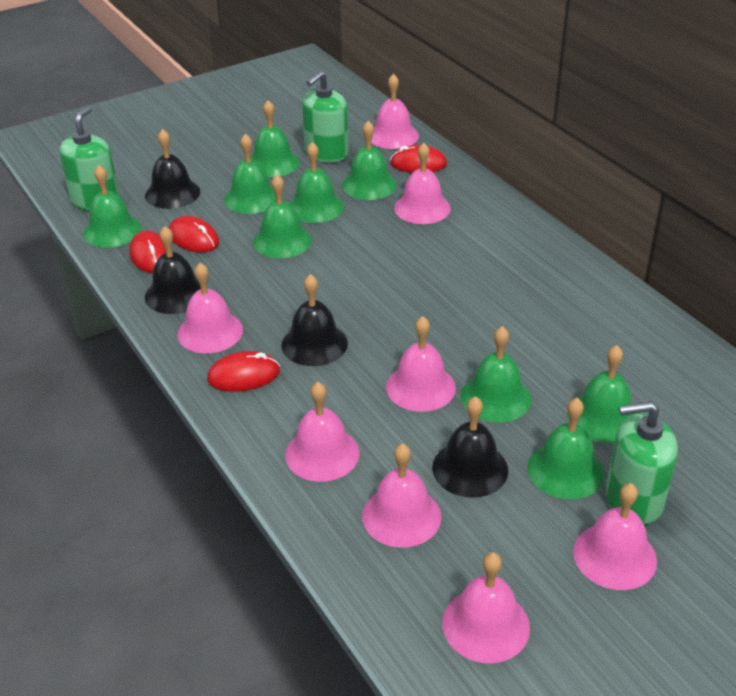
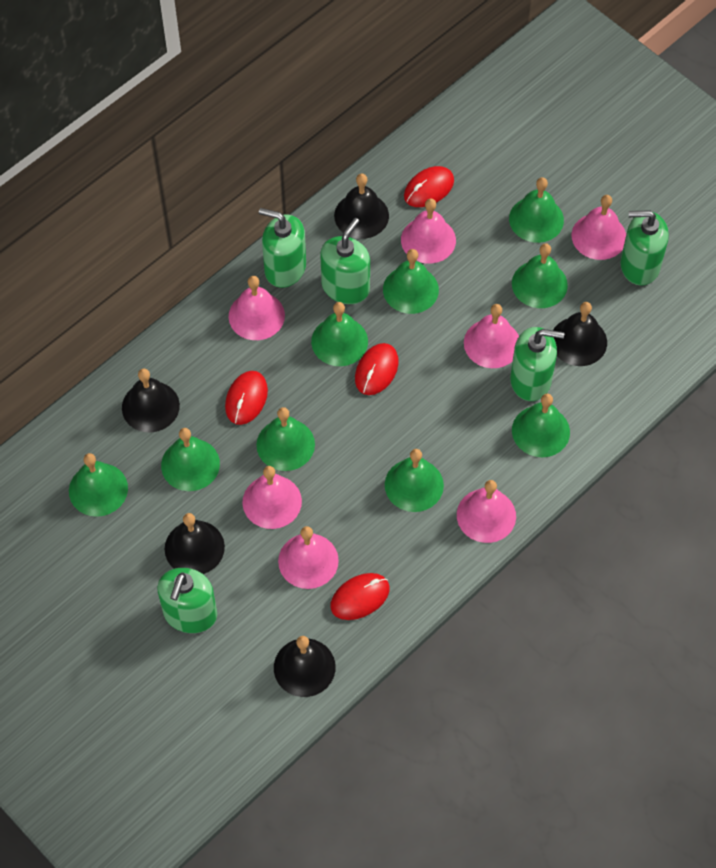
black bell: [145,129,200,209] [145,226,201,314] [281,274,348,366] [432,396,508,498] = 4 -> [122,368,180,432] [165,513,225,574] [274,636,336,697] [334,174,389,239] [553,302,607,366] = 5
green soap dispenser: [59,106,120,211] [302,70,349,163] [606,401,678,525] = 3 -> [157,568,217,633] [259,208,306,288] [320,218,370,304] [510,327,564,401] [620,210,669,286] = 5
pink bell: [177,263,243,353] [285,382,359,482] [362,443,441,548] [371,74,419,149] [386,316,456,412] [394,143,451,224] [442,552,530,664] [573,483,657,590] = 8 -> [229,276,285,340] [242,466,302,529] [278,526,339,589] [401,198,456,264] [457,480,516,543] [464,304,519,368] [571,195,626,260] = 7

